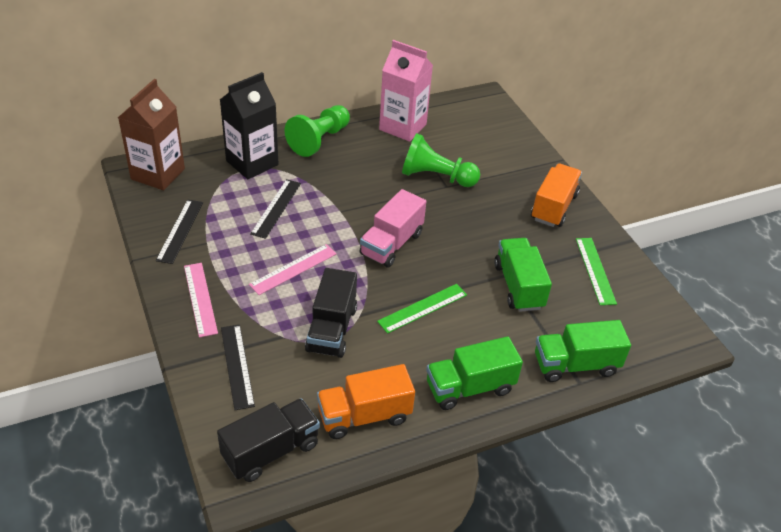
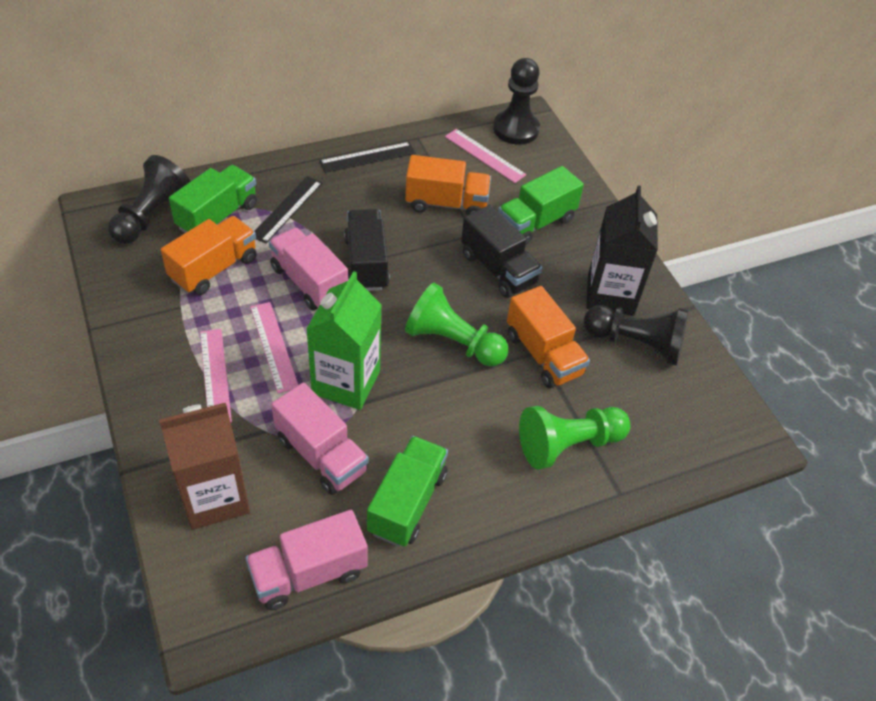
black pawn: none = 0 -> [108,155,191,244] [493,58,540,145] [584,305,689,366] = 3
black ruler: [156,200,203,264] [221,324,255,410] [250,179,301,239] = 3 -> [255,176,322,244] [319,142,416,173] = 2
green carton: none = 0 -> [306,271,382,410] = 1
green ruler: [377,284,467,334] [576,238,617,305] = 2 -> none = 0
orange truck: [317,364,415,439] [531,163,582,227] = 2 -> [161,216,257,295] [405,155,491,215] [507,286,590,389] = 3
pink carton: [379,40,433,142] = 1 -> none = 0
pink ruler: [184,263,218,338] [249,244,337,295] = 2 -> [200,329,232,423] [250,302,298,393] [445,129,526,183] = 3
pink truck: [360,189,426,268] = 1 -> [246,510,368,610] [269,228,348,311] [271,383,369,495] = 3

